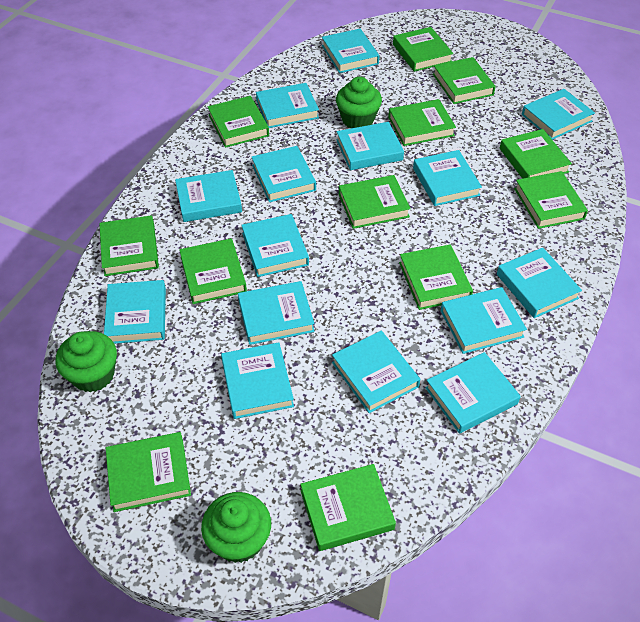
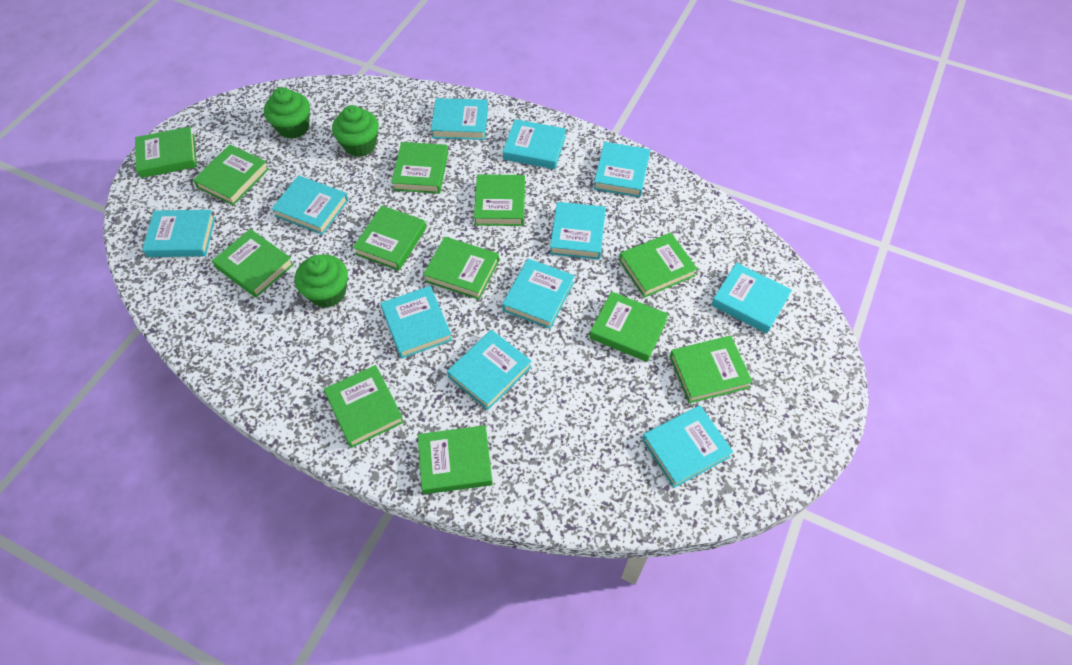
turquoise book: [104,280,166,344] [175,170,242,222] [221,342,294,419] [238,281,315,345] [241,214,309,277] [252,146,316,202] [256,83,319,128] [322,29,379,73] [332,331,420,413] [337,122,404,170] [413,150,482,206] [425,352,520,434] [440,287,527,354] [497,248,582,318] [522,89,595,140] = 15 -> [142,210,215,257] [271,175,348,235] [380,286,452,359] [431,98,488,140] [447,330,531,410] [502,259,575,329] [503,119,566,169] [550,202,606,259] [594,142,650,197] [642,405,733,488] [711,263,792,333] = 11

